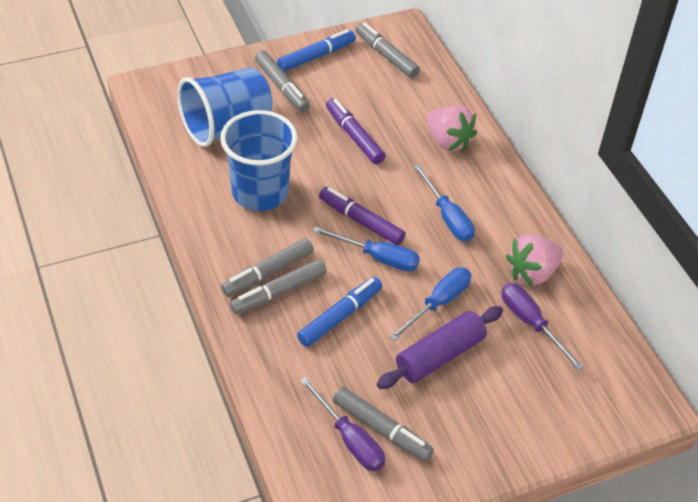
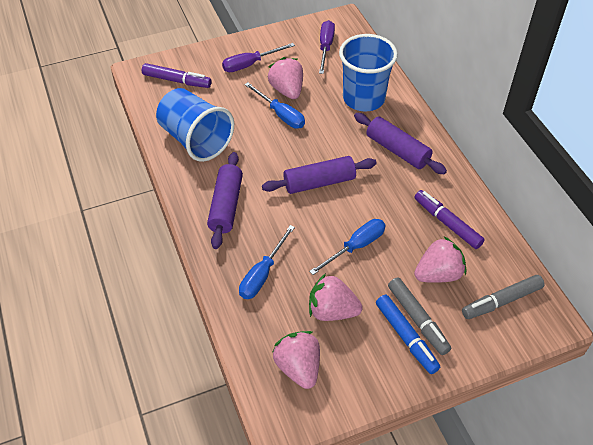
blue marker: [277,29,356,72] [297,277,382,347] = 2 -> [376,295,440,374] = 1
grey marker: [221,238,314,297] [230,259,327,315] [255,50,310,112] [333,387,434,462] [355,22,420,78] = 5 -> [388,277,451,355] [462,275,545,319] = 2
pink strawberry: [427,106,477,152] [506,234,564,286] = 2 -> [268,57,303,99] [273,331,320,389] [309,273,363,321] [414,236,466,283] = 4
purple rolling pin: [377,306,503,389] = 1 -> [207,152,243,249] [262,156,377,194] [354,113,447,174] = 3

